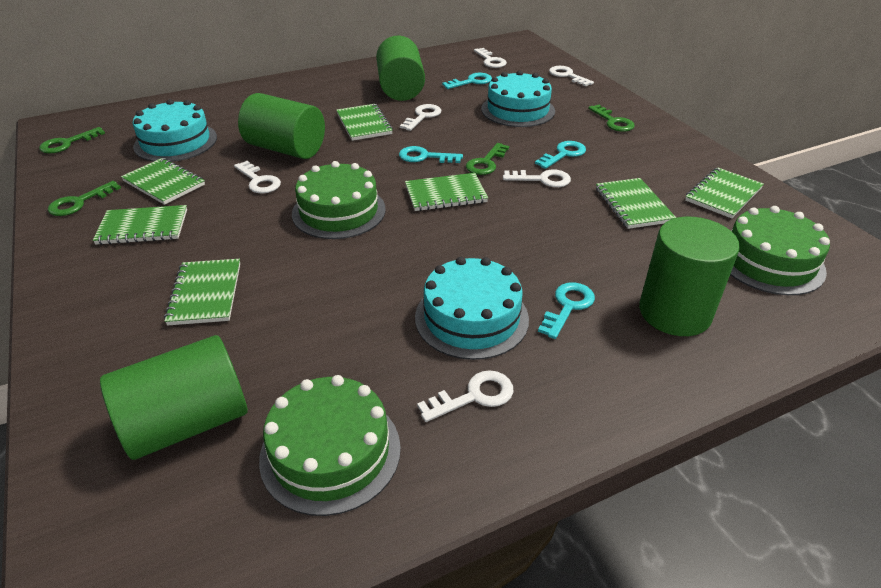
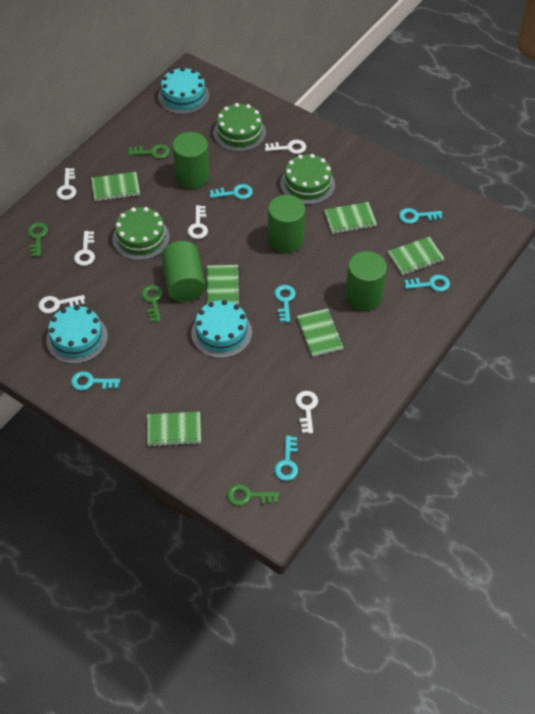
green notebook: [93,205,187,245] [121,158,205,205] [164,259,240,326] [336,104,393,141] [405,173,488,211] [596,178,676,229] [685,167,764,218] = 7 -> [91,172,140,201] [147,412,201,447] [207,265,241,305] [297,309,344,357] [324,202,377,234] [388,237,444,275] = 6
turquoise key: [399,146,463,163] [442,73,492,89] [535,141,586,169] [538,282,595,339] = 4 -> [71,371,120,390] [210,184,253,199] [274,285,296,322] [274,436,298,481] [399,208,442,224] [404,275,450,292] = 6

